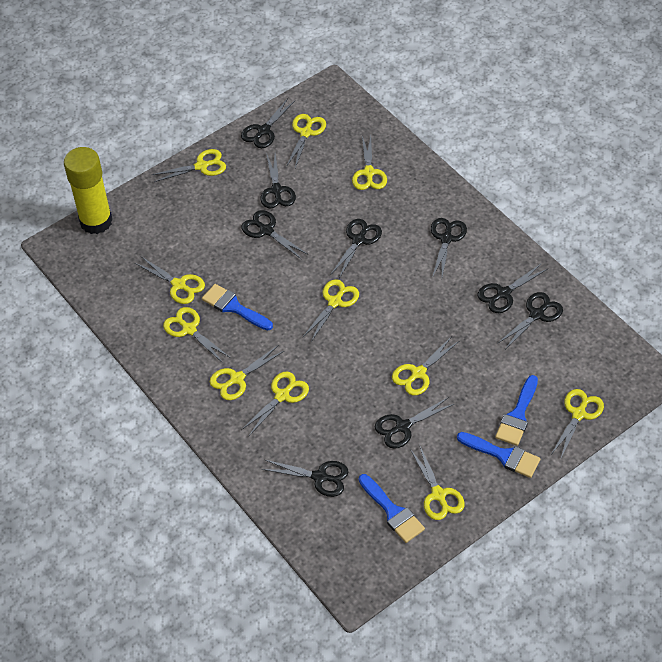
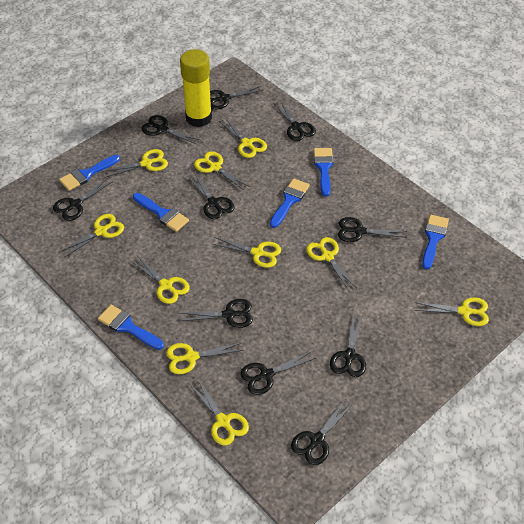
black scissors: [241,98,295,148] [242,210,307,259] [260,153,296,209] [262,460,349,497] [330,219,382,278] [375,397,454,449] [431,218,467,278] [477,263,547,313] [497,292,563,349] = 9 -> [53,178,113,221] [141,115,200,144] [180,299,253,328] [187,174,235,219] [210,86,263,109] [240,351,316,395] [274,100,316,141] [291,398,354,465] [330,313,366,377] [338,217,407,242] = 10
blue brush: [202,284,273,331] [359,474,425,543] [457,432,540,478] [495,375,538,446] = 4 -> [59,155,120,191] [98,305,164,350] [133,193,189,232] [270,178,310,228] [314,148,333,196] [422,215,449,269] = 6
yellow scissors: [135,257,205,304] [152,149,226,182] [163,307,229,363] [210,345,285,400] [241,371,309,436] [286,114,326,168] [302,279,359,342] [352,136,387,190] [392,336,459,395] [410,444,465,520] [552,389,604,460] = 11 -> [59,214,124,258] [103,149,168,178] [130,256,190,304] [166,343,243,374] [189,380,249,446] [194,151,250,190] [213,237,281,268] [219,118,267,158] [306,237,357,290] [414,297,489,326] = 10

